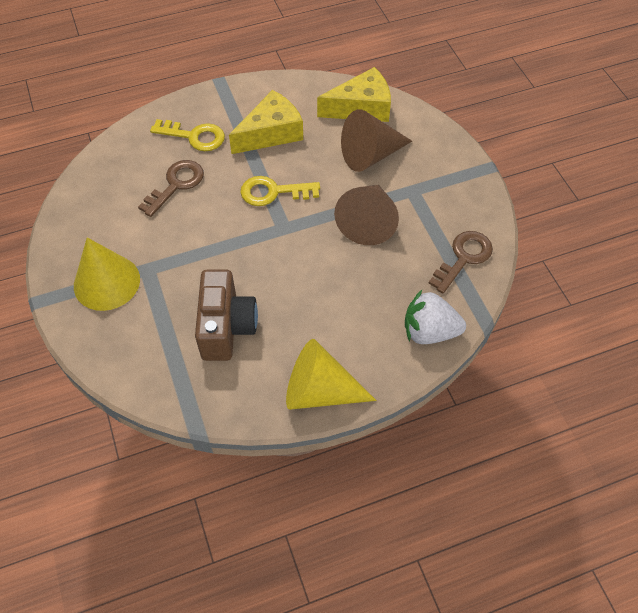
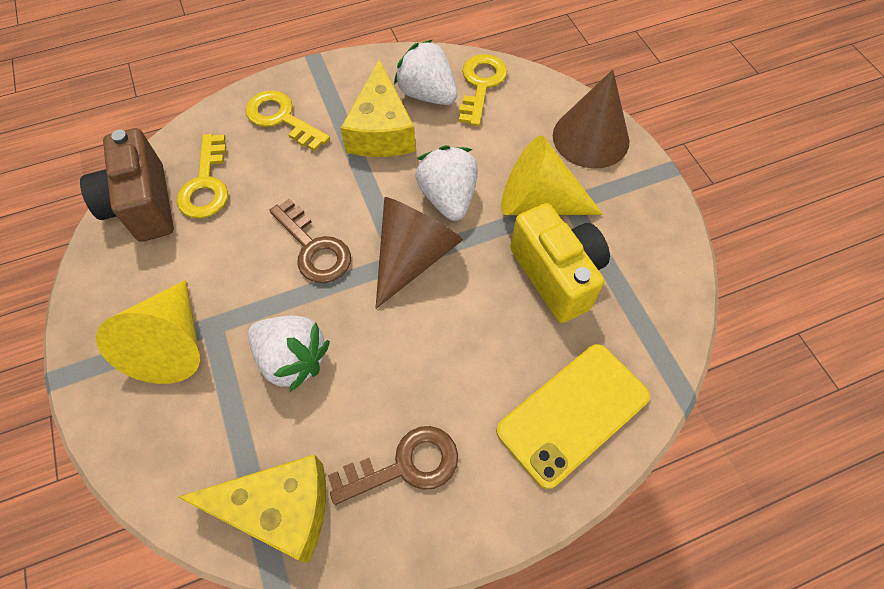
white strawberry: [405,290,466,344] = 1 -> [248,315,330,392] [394,40,457,105] [415,145,478,221] = 3
yellow camera: none = 0 -> [510,203,610,323] = 1
yellow key: [150,119,225,151] [240,176,320,206] = 2 -> [177,134,228,219] [245,90,330,151] [459,54,507,126] = 3
yellow phone: none = 0 -> [496,344,650,489] = 1

